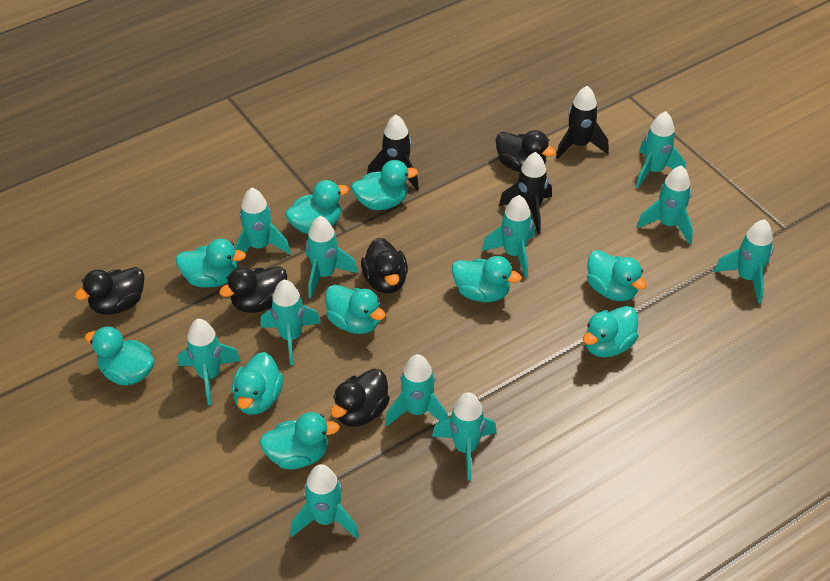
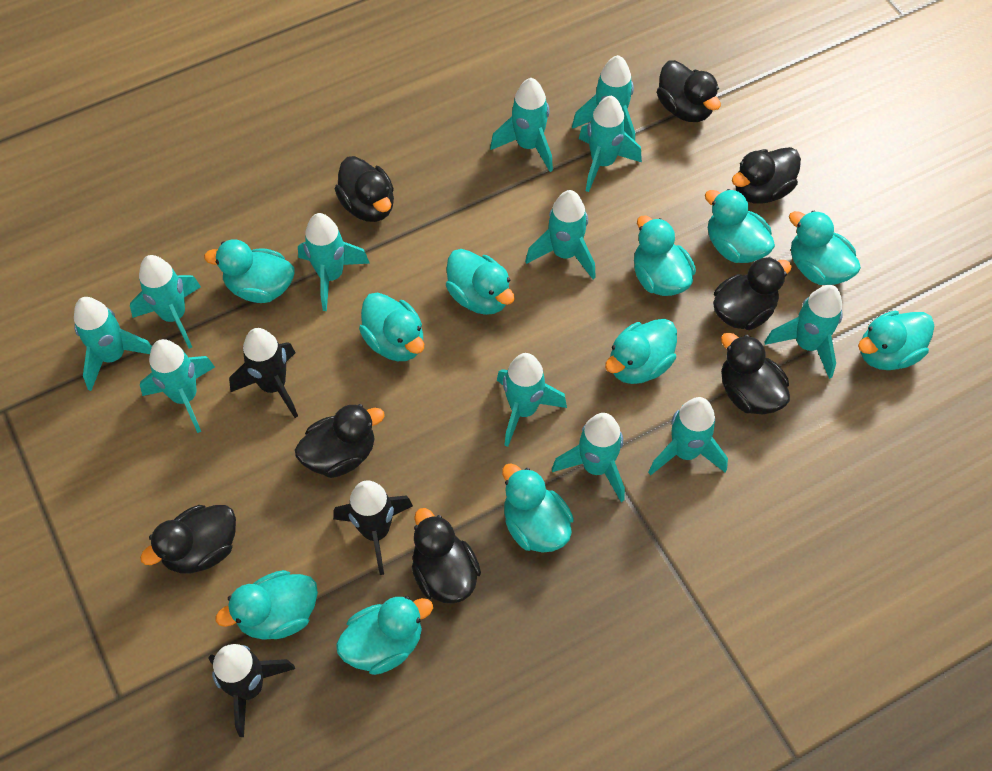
black duck: [75,267,144,315] [219,266,287,313] [331,369,390,427] [361,238,408,293] [496,130,556,172] = 5 -> [140,505,236,573] [295,404,385,478] [335,156,394,222] [412,508,481,604] [657,60,721,122] [713,257,792,330] [721,332,790,414] [732,147,801,204] = 8
turquoise duck: [84,327,154,385] [176,239,246,287] [232,352,283,415] [259,412,340,469] [285,180,349,234] [325,285,386,334] [351,160,418,210] [452,256,521,302] [583,306,639,357] [587,250,647,301] = 10 -> [204,239,294,303] [216,570,318,640] [336,596,433,675] [359,292,424,361] [446,249,515,315] [502,463,574,553] [605,319,677,384] [634,215,696,296] [705,189,775,263] [789,211,861,285] [858,311,934,370] = 11
turquoise rocket: [178,319,241,405] [234,188,291,263] [260,280,321,365] [290,464,359,538] [306,216,358,298] [385,354,448,427] [432,392,497,481] [482,195,535,278] [636,111,685,188] [637,165,693,245] [714,219,773,303] = 11 -> [74,297,152,391] [130,255,201,349] [140,339,215,433] [298,213,370,311] [490,78,553,172] [497,353,567,447] [525,190,596,279] [552,413,625,502] [572,55,635,141] [579,96,642,192] [648,397,728,476] [765,285,842,379] = 12

